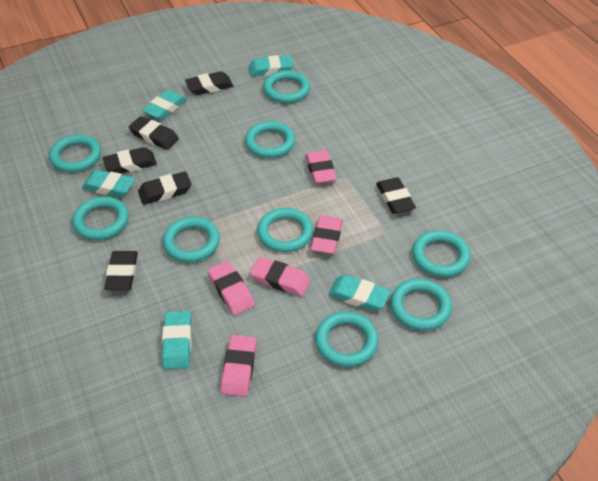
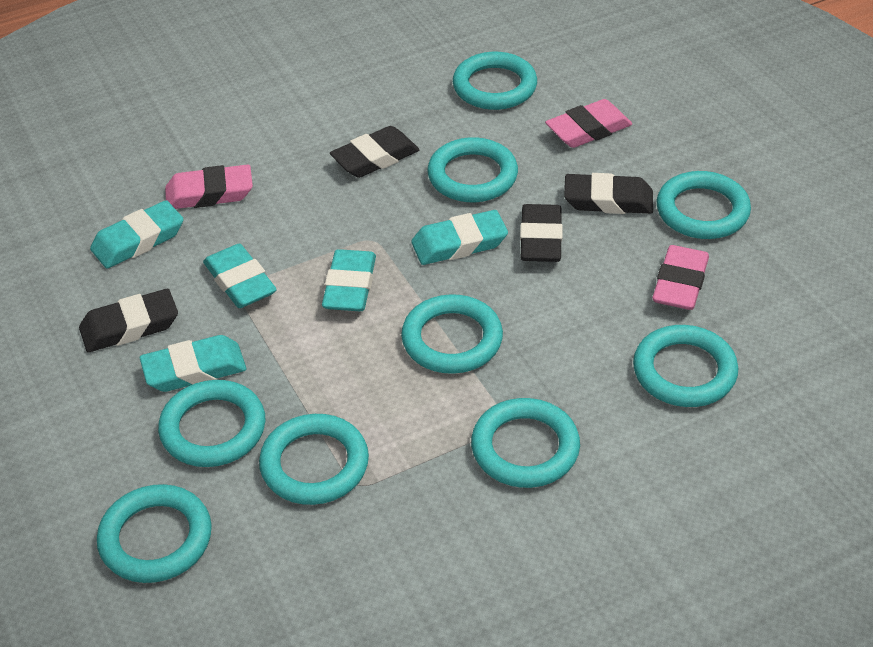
black eraser: [103,147,157,173] [104,251,138,290] [129,116,179,150] [138,172,192,205] [185,71,233,95] [376,177,416,214] = 6 -> [79,289,178,352] [330,126,420,178] [520,204,563,262] [564,173,653,214] = 4
pink eraser: [208,261,255,315] [221,335,256,397] [250,257,311,296] [305,150,337,184] [311,215,343,254] = 5 -> [165,165,253,209] [545,99,632,148] [652,245,709,310] = 3

